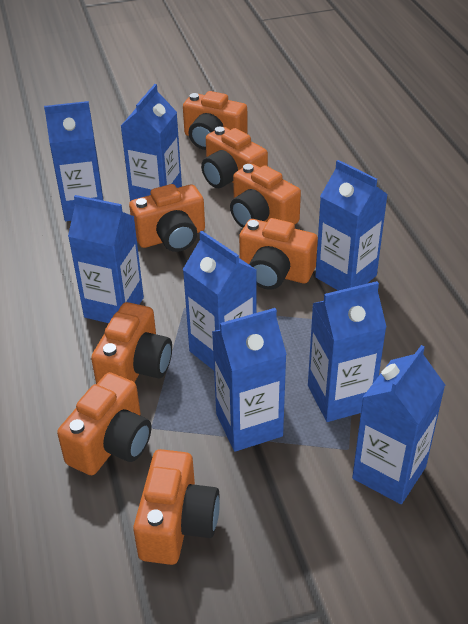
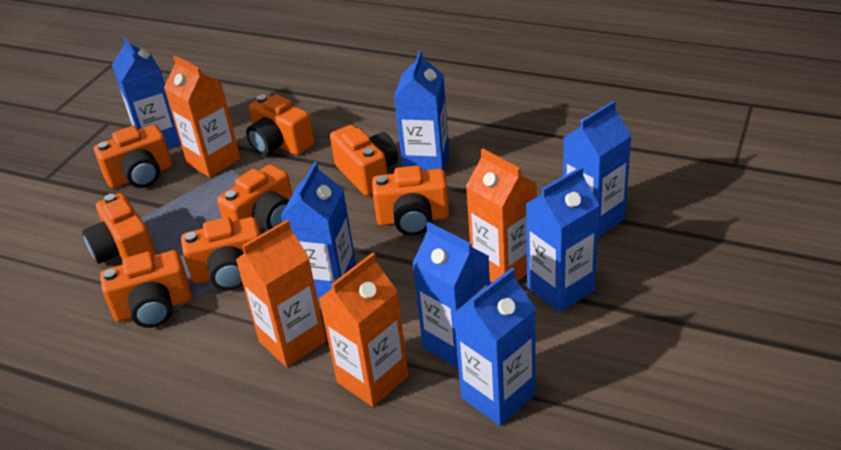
blue carton: [44,101,103,221] [68,195,144,323] [121,84,182,201] [182,231,256,370] [212,308,287,452] [308,281,387,422] [315,160,388,291] [352,345,445,504] = 8 -> [112,37,181,149] [281,162,356,300] [394,50,449,172] [412,222,490,369] [454,268,536,426] [526,167,600,312] [563,100,632,238] = 7
orange carton: none = 0 -> [164,55,240,177] [236,220,326,367] [319,252,409,407] [466,149,537,283] = 4

